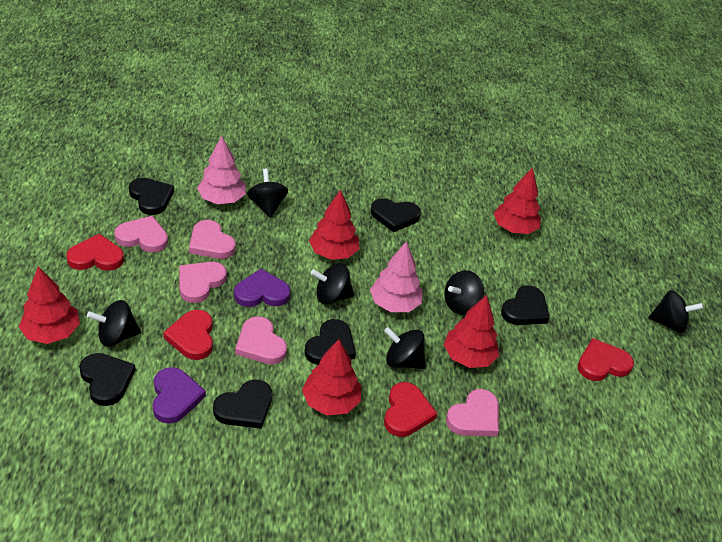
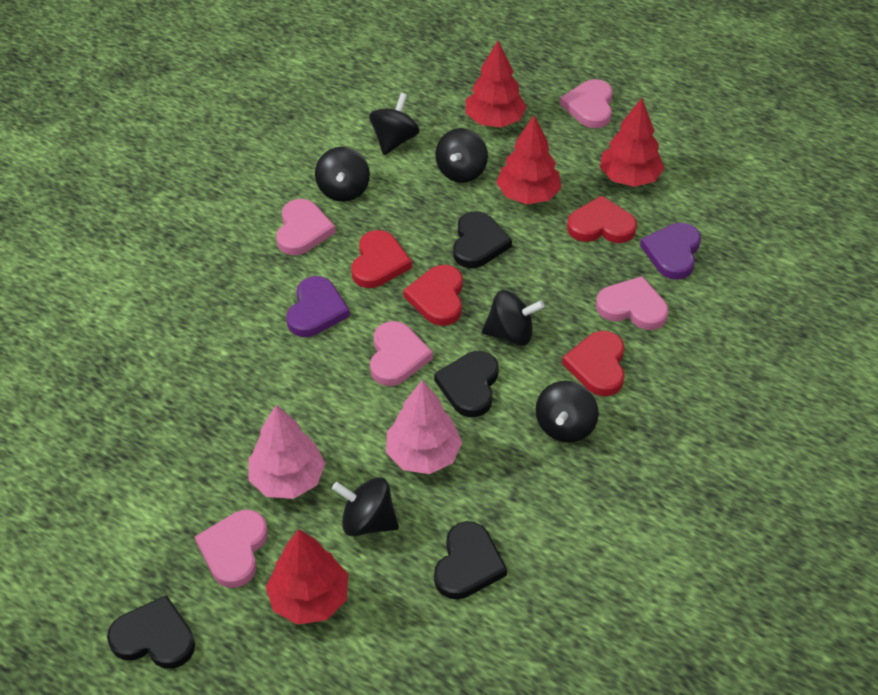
black heart: [79,353,136,406] [129,178,174,215] [213,380,272,429] [305,319,356,365] [371,198,421,232] [501,285,550,325] = 6 -> [107,595,195,669] [434,351,499,417] [434,521,507,600] [453,211,512,268] = 4
red tree: [19,266,80,344] [302,339,361,415] [309,190,359,260] [444,295,499,368] [494,168,541,234] = 5 -> [266,529,348,625] [466,40,527,127] [496,116,562,204] [600,98,664,187] = 4

